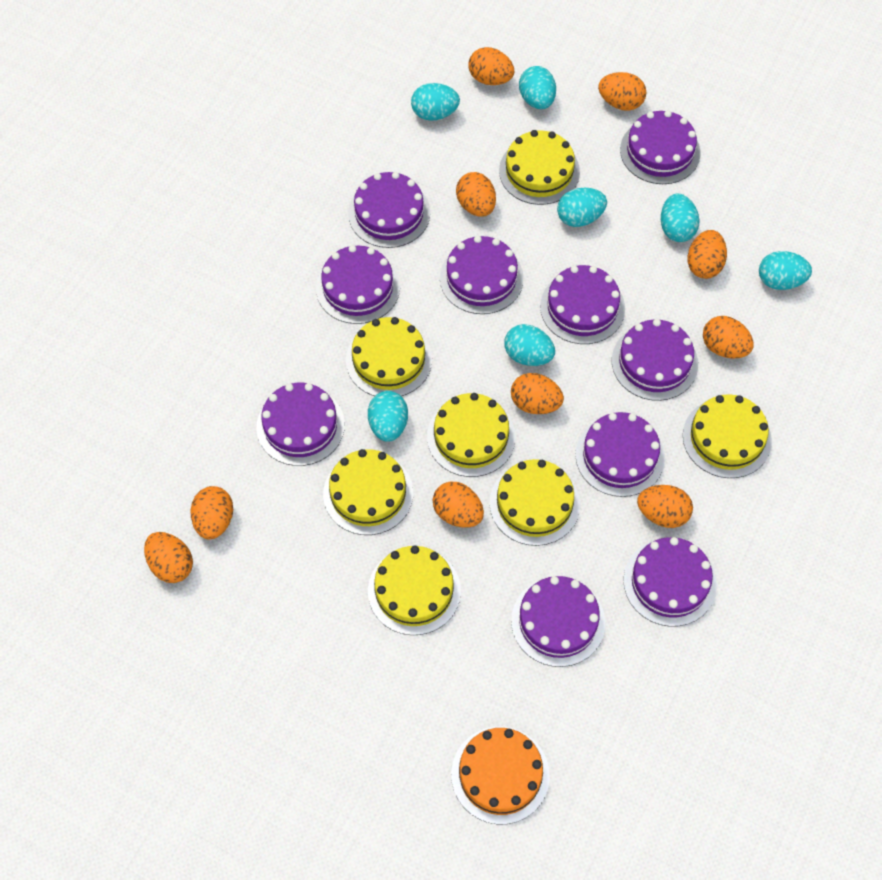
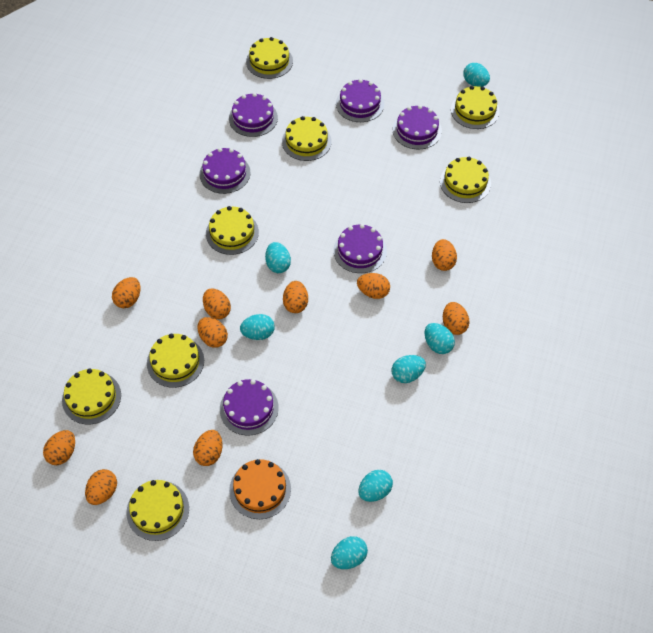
purple cake: [256,383,345,466] [316,245,400,324] [348,172,430,248] [440,236,524,314] [511,576,605,667] [540,265,625,344] [575,412,665,497] [612,319,698,401] [620,110,700,184] [623,537,717,627] = 10 -> [199,148,251,194] [220,379,279,436] [229,93,278,137] [333,224,387,273] [336,79,384,122] [393,105,442,149] = 6
yellow cake: [323,449,413,535] [346,317,432,396] [368,546,461,635] [427,393,515,477] [490,459,580,546] [499,130,580,205] [683,394,772,478] = 7 -> [62,369,121,424] [126,480,189,541] [147,334,204,388] [206,206,259,255] [246,37,293,79] [282,116,332,161] [440,157,491,203] [451,86,500,129] = 8

